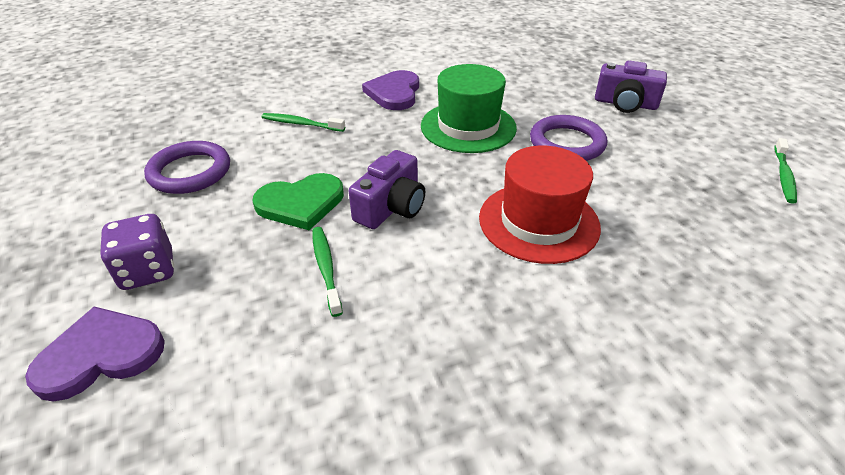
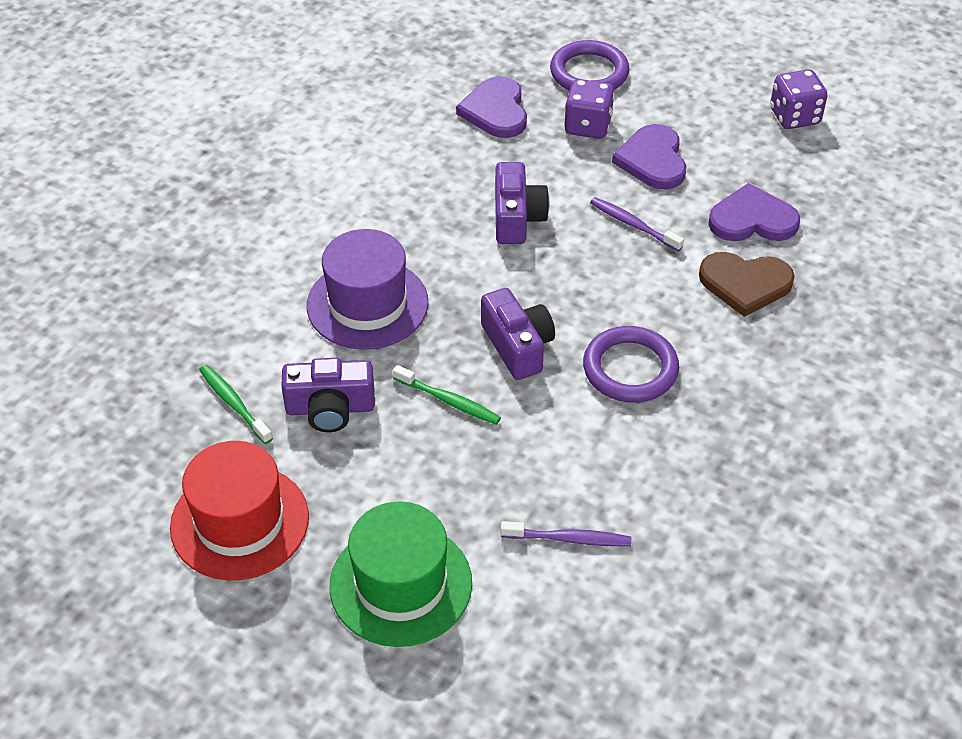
brown heart: none = 0 -> [699,252,795,317] = 1
green heart: [253,173,344,230] = 1 -> none = 0
green toothbrush: [262,113,345,132] [312,227,343,317] [774,138,797,204] = 3 -> [199,365,273,444] [393,365,501,425] = 2
purple camera: [349,150,425,229] [595,60,667,113] = 2 -> [281,358,375,432] [481,288,555,380] [495,162,549,244] = 3
purple dice: [100,214,174,290] = 1 -> [564,79,615,139] [770,70,827,129] = 2
purple hat: none = 0 -> [307,229,429,350] = 1
purple heart: [25,307,165,402] [362,70,419,110] = 2 -> [456,76,527,138] [612,124,686,189] [708,183,800,241] = 3
purple toothbrush: none = 0 -> [500,521,631,546] [590,197,684,252] = 2

